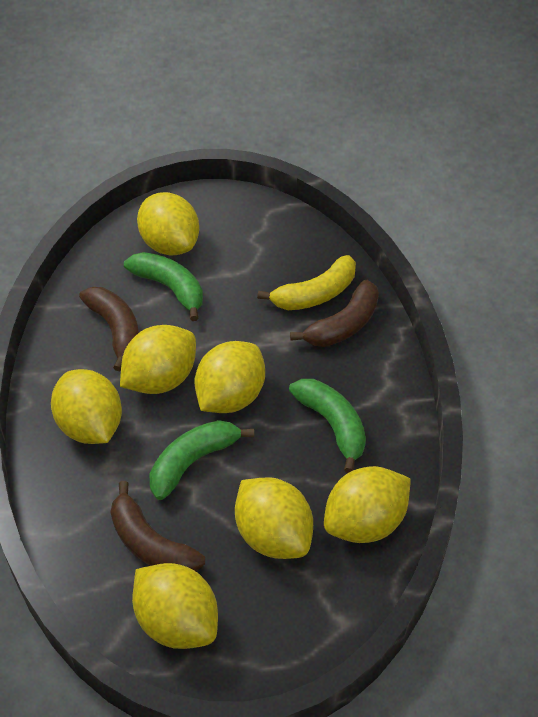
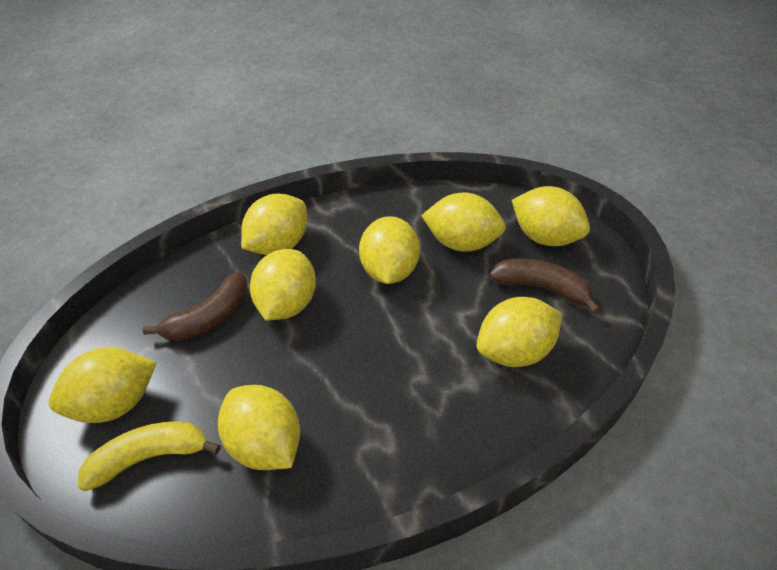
brown banana: [79,287,139,371] [110,481,205,571] [290,280,379,347] = 3 -> [143,272,248,341] [490,259,600,314] = 2
green banana: [124,252,203,321] [149,420,254,500] [289,379,366,473] = 3 -> none = 0
yellow lemon: [51,369,122,444] [120,325,196,394] [132,563,218,649] [137,192,199,255] [195,341,265,413] [235,477,313,559] [324,466,411,543] = 7 -> [49,347,156,423] [218,385,300,470] [241,194,307,255] [250,249,316,320] [359,216,420,284] [421,192,506,252] [477,297,562,367] [512,186,590,246] = 8

